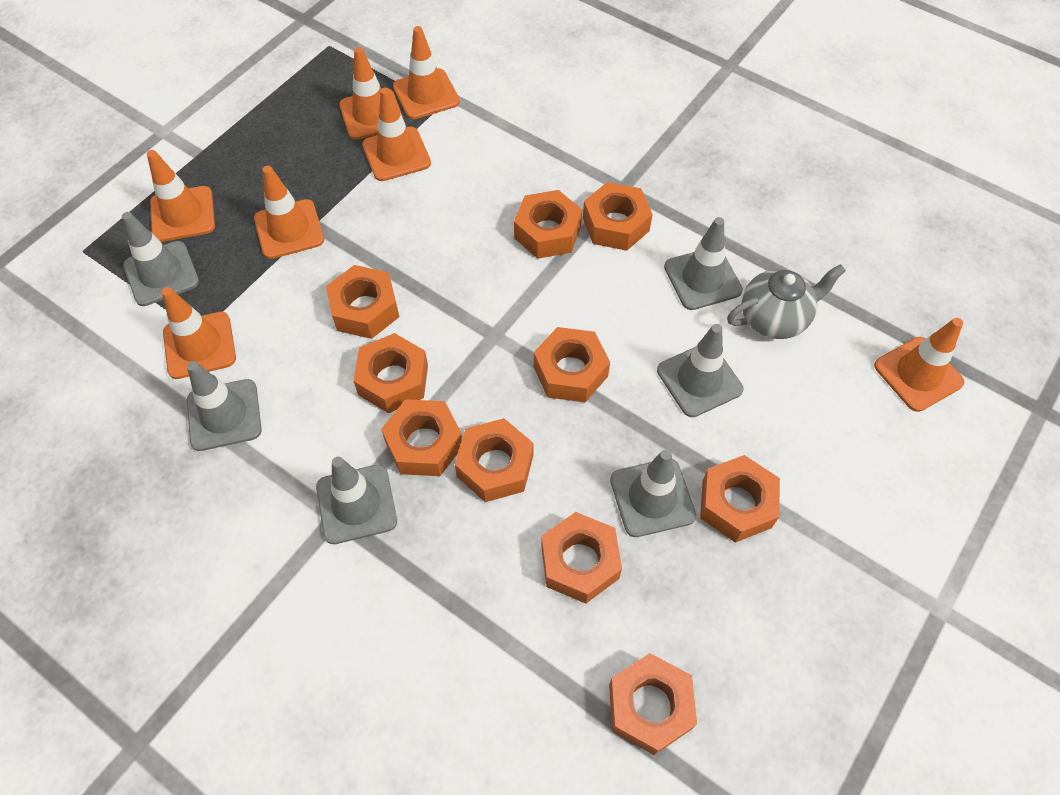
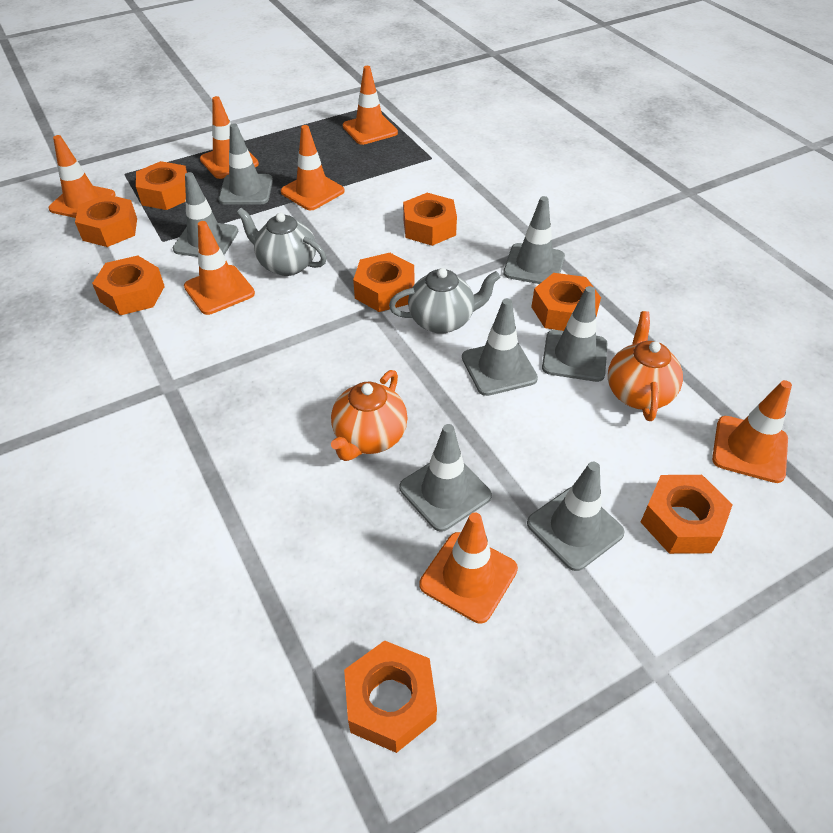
grey teapot: [727,264,846,339] = 1 -> [236,208,327,276] [389,268,500,334] = 2
grey traffic cone: [122,212,199,306] [187,361,262,451] [316,457,397,544] [610,450,696,537] [657,324,743,417] [664,217,743,310] = 6 -> [173,172,238,257] [219,123,273,205] [399,424,492,532] [462,298,538,396] [503,196,565,284] [527,462,625,571] [542,286,607,382] = 7
orange nut: [326,265,399,339] [353,333,428,413] [381,399,462,476] [455,418,533,502] [514,190,582,259] [534,327,610,402] [541,512,622,604] [583,182,653,251] [609,653,697,755] [700,455,780,543] = 10 -> [75,194,137,247] [92,255,165,315] [136,161,187,210] [344,640,437,753] [353,253,414,312] [403,193,457,246] [531,273,601,331] [641,475,733,554] = 8
orange teapot: none = 0 -> [331,370,408,461] [608,311,683,421] = 2

